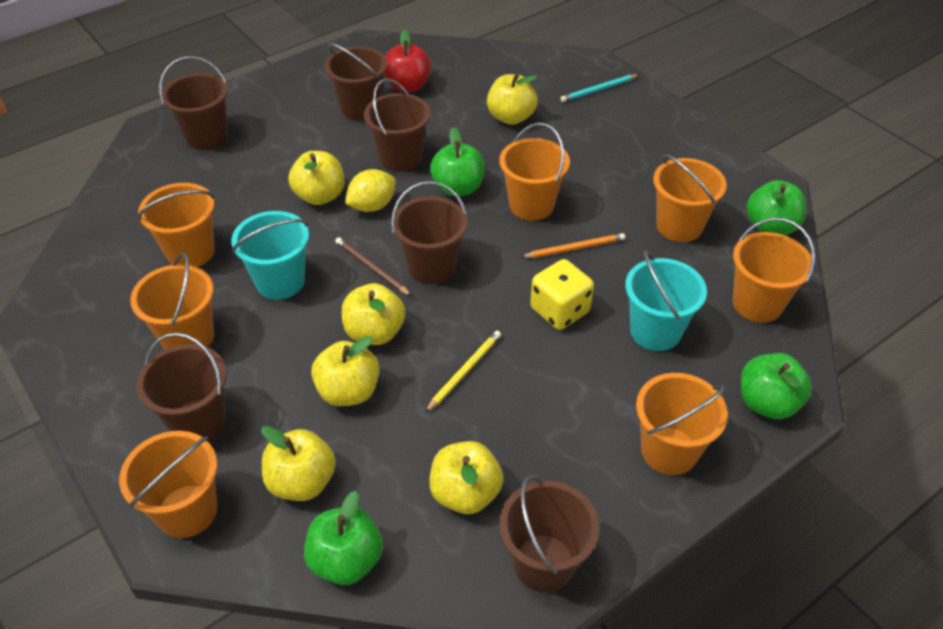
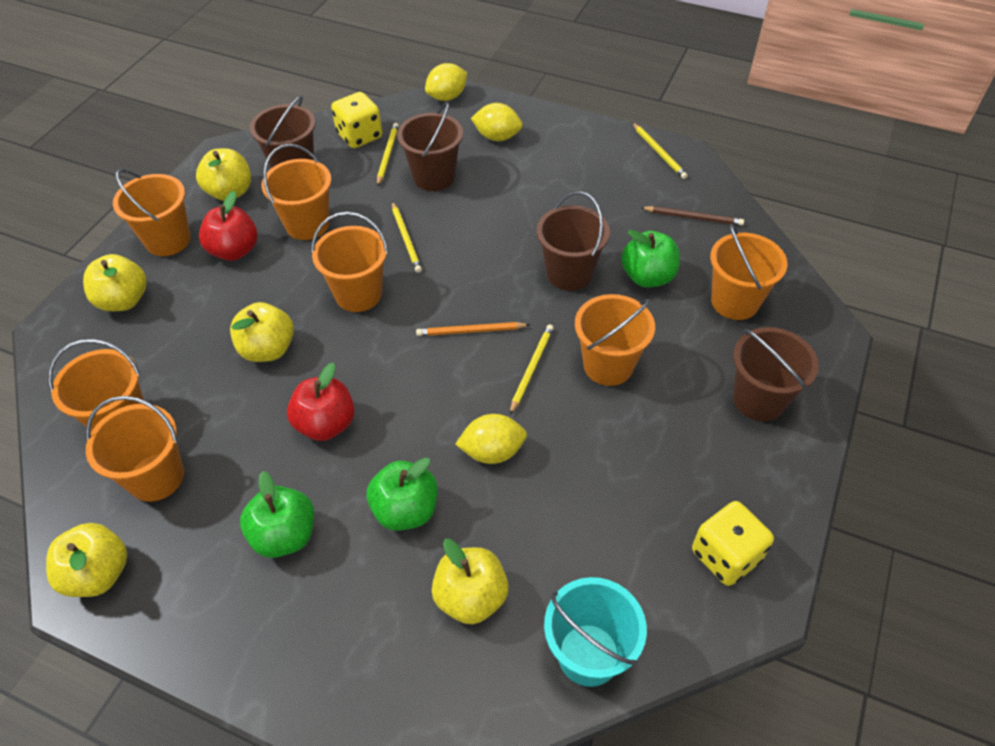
brown bucket: [136,332,227,441] [159,56,228,150] [324,43,387,121] [364,78,431,172] [391,181,467,284] [499,475,599,592] = 6 -> [250,96,316,168] [397,102,463,191] [537,191,610,291] [733,327,819,421] = 4
green apple: [304,491,383,585] [430,127,485,196] [741,353,812,419] [747,180,806,235] = 4 -> [240,471,314,558] [367,458,438,531] [621,230,680,287] = 3
red apple: [384,29,431,92] = 1 -> [199,191,258,261] [287,363,355,441] = 2
turquoise bucket: [231,211,309,300] [625,250,707,351] = 2 -> [544,577,647,687] = 1
turquoise pencil: [560,74,638,102] = 1 -> none = 0
yellow apple: [261,426,336,501] [288,151,344,205] [311,336,379,406] [342,283,405,345] [429,441,503,514] [487,73,538,125] = 6 -> [46,523,127,597] [83,254,147,311] [196,148,251,201] [230,302,294,362] [431,539,509,624] = 5
yellow dice: [530,259,594,330] = 1 -> [331,92,382,148] [692,501,774,586] = 2
yellow lemon: [345,169,396,212] = 1 -> [425,63,467,101] [455,414,527,464] [471,103,523,141] = 3
yellow pencil: [425,331,501,413] = 1 -> [377,123,399,186] [392,202,422,273] [510,325,554,414] [633,123,688,179] = 4

